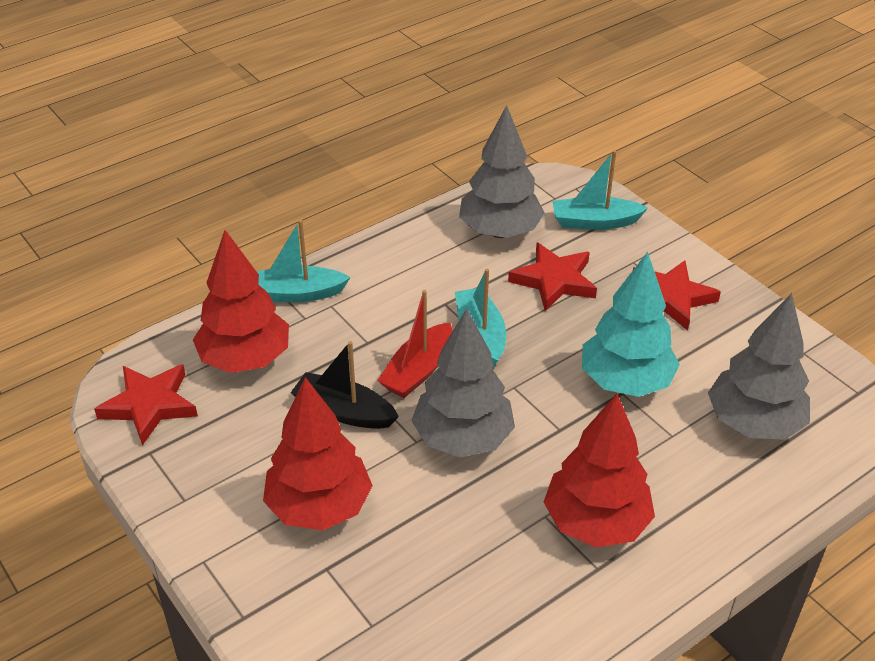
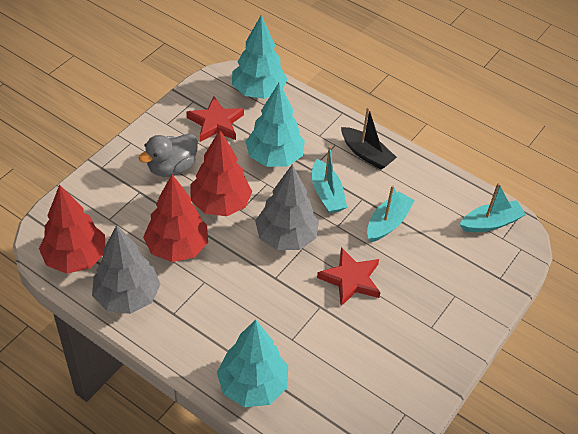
grey duck: none = 0 -> [139,133,198,177] = 1
grey tree: [411,308,515,458] [459,105,545,238] [708,293,810,440] = 3 -> [92,225,161,314] [255,164,319,250] = 2
red boat: [377,290,452,398] = 1 -> none = 0
red star: [94,364,198,445] [508,243,597,311] [633,260,721,331] = 3 -> [187,96,244,142] [317,247,381,306] = 2
turquoise tree: [582,252,680,397] = 1 -> [217,319,288,407] [232,15,288,99] [245,83,305,167] = 3

